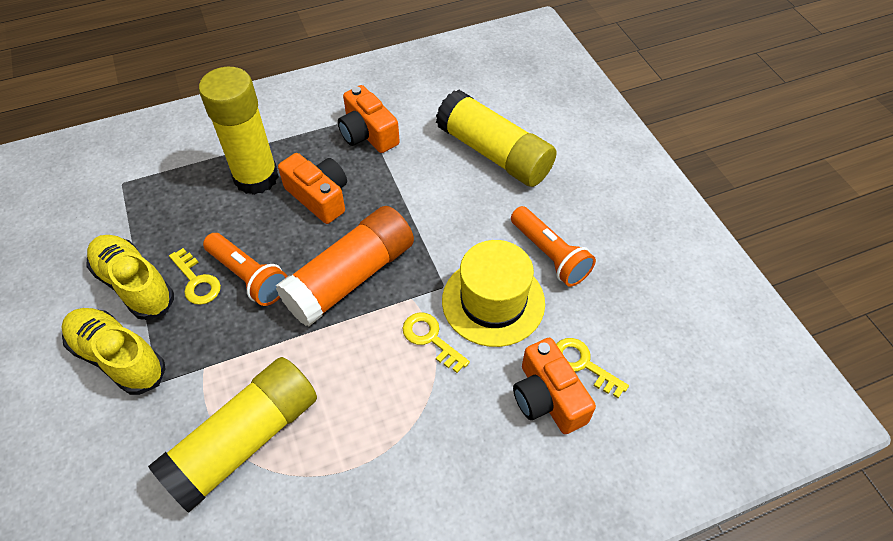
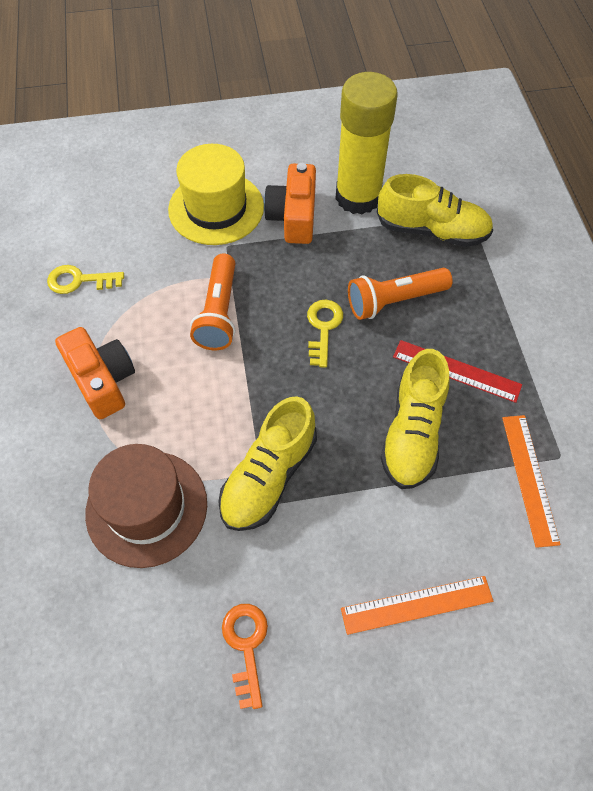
brown hat: none = 0 -> [85,444,207,568] = 1
orange camera: [278,153,347,224] [338,85,400,153] [513,338,596,434] = 3 -> [55,327,135,419] [264,163,316,244] = 2
orange glue stick: [276,206,414,326] = 1 -> none = 0
orange key: none = 0 -> [222,604,268,709] = 1
orange ruler: none = 0 -> [341,576,493,635] [502,415,561,548] = 2
red ruler: none = 0 -> [393,340,522,403] = 1
yellow glue stick: [148,357,317,512] [199,67,279,195] [436,90,557,187] = 3 -> [336,72,398,214] = 1
yellow key: [169,248,221,305] [402,313,470,373] [556,338,629,398] = 3 -> [47,265,124,294] [307,300,343,368] = 2
yellow shoe: [62,308,166,395] [86,235,174,320] = 2 -> [218,396,317,531] [377,174,493,247] [380,349,450,489] = 3

